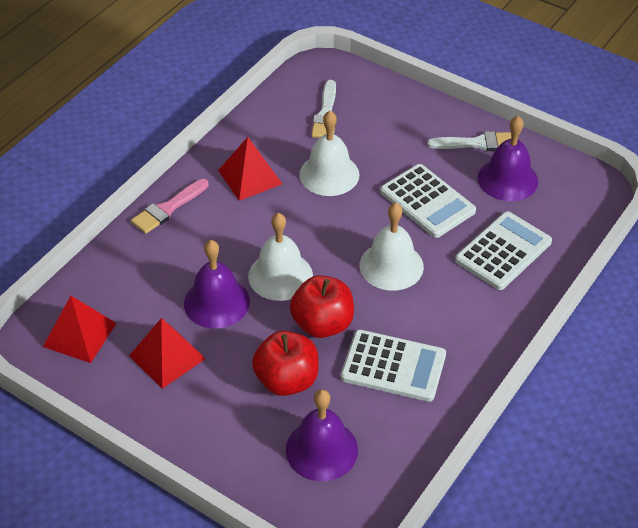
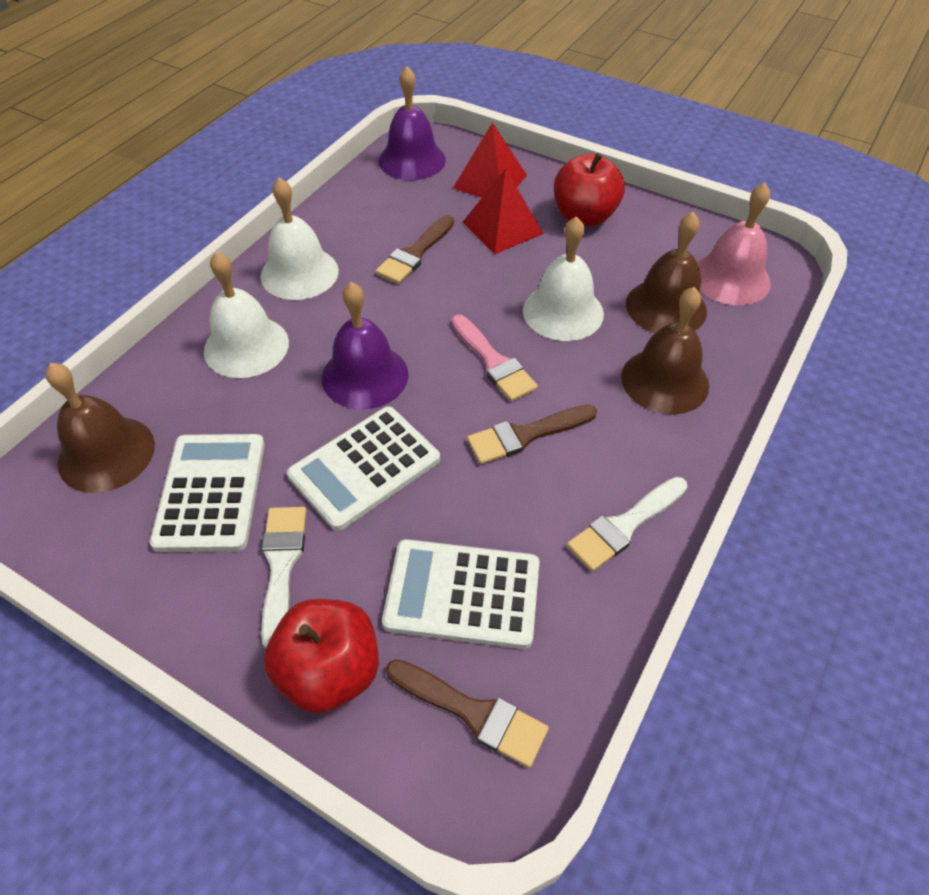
brown bell: none = 0 -> [45,363,155,493] [621,287,709,415] [626,212,707,333] = 3
brown brush: none = 0 -> [376,215,454,284] [386,659,549,768] [467,405,597,464] = 3
pink bell: none = 0 -> [697,183,771,305] = 1
purple bell: [184,240,250,329] [286,389,358,481] [478,116,538,201] = 3 -> [322,282,408,410] [379,66,446,180] = 2
red pyramid: [43,296,117,363] [129,318,206,389] [218,137,282,201] = 3 -> [453,123,527,198] [462,168,544,254] = 2

